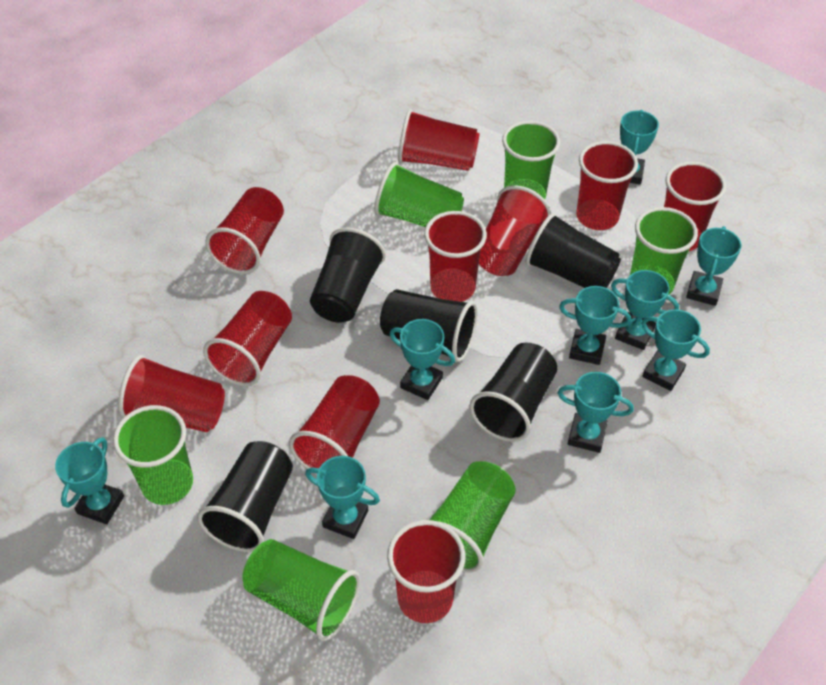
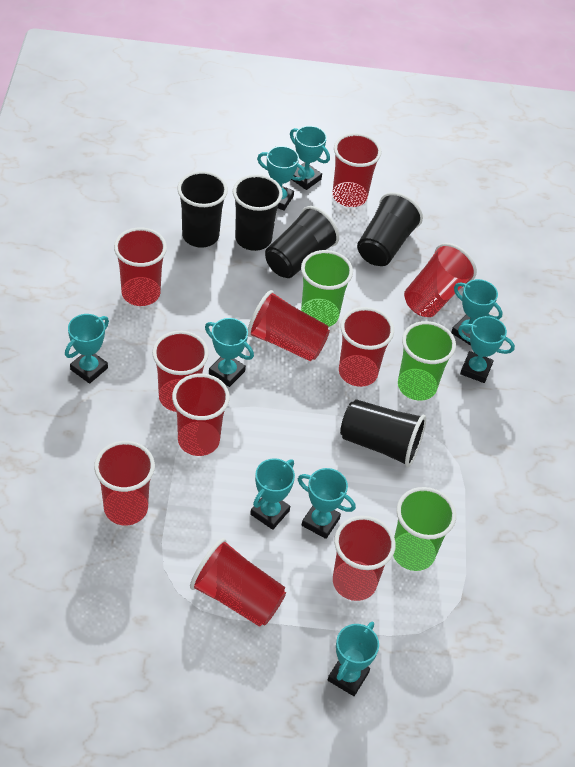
green cup: [113,405,193,505] [242,539,360,641] [374,162,464,227] [429,461,516,573] [502,121,560,199] [630,207,698,295] = 6 -> [301,250,353,327] [393,487,456,571] [398,321,456,401] = 3

